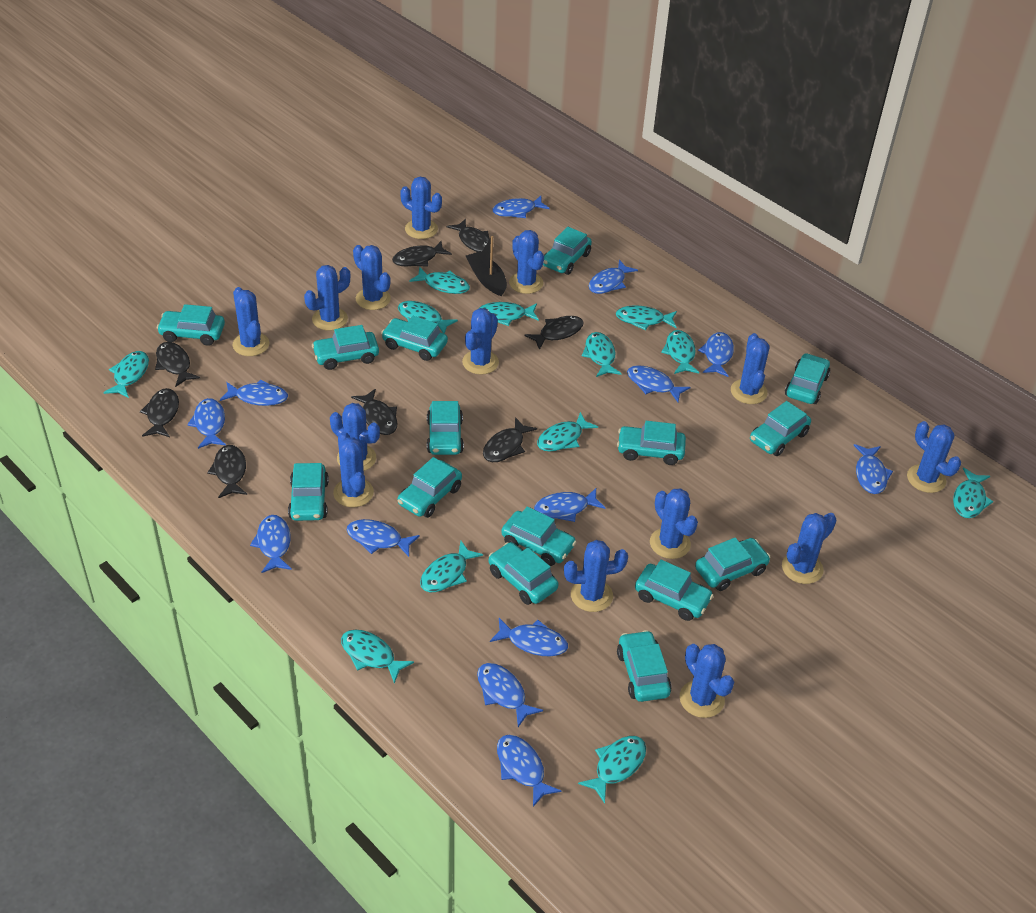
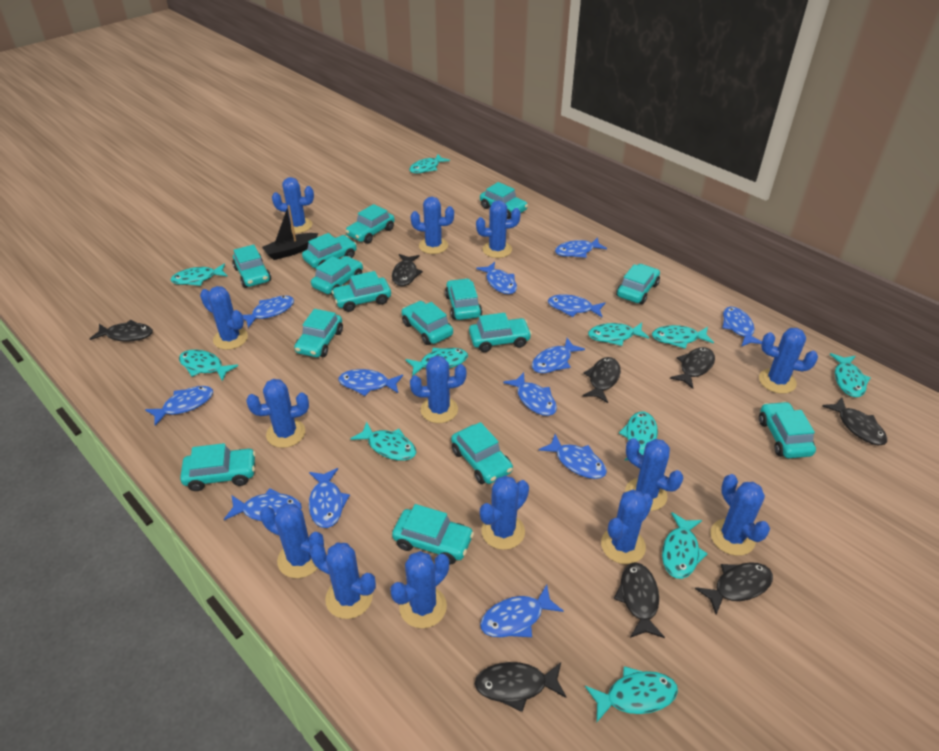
turquoise fish: [103,351,149,398] [341,630,414,684] [398,301,458,334] [409,267,470,294] [420,541,483,592] [478,302,539,326] [537,412,598,452] [578,736,646,803] [582,332,621,377] [616,305,677,330] [661,330,699,374] [953,468,994,518] = 12 -> [171,263,228,286] [179,350,238,381] [350,422,416,461] [406,348,468,376] [409,154,450,173] [585,666,678,722] [588,323,649,346] [619,412,658,460] [652,325,714,349] [662,512,708,579] [830,353,871,397] = 11

